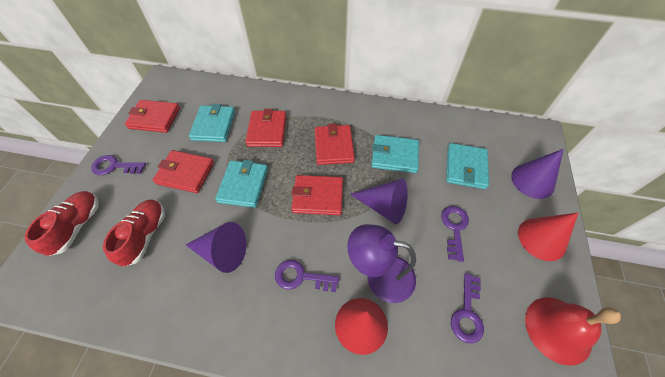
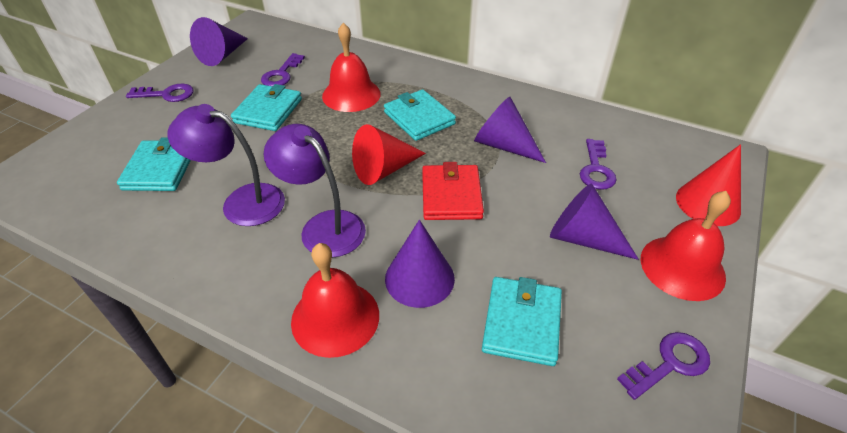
purple cone: [186,222,246,273] [350,179,408,224] [511,149,564,199] = 3 -> [190,17,248,66] [385,220,455,308] [474,97,546,163] [550,184,639,260] = 4
purple lamp: [347,224,416,303] = 1 -> [168,104,285,226] [264,124,366,258] = 2
red bell: [525,297,621,366] = 1 -> [291,243,379,358] [322,23,381,112] [641,191,731,301] = 3
red shoe: [24,191,99,256] [103,200,165,267] = 2 -> none = 0
red wallet: [125,100,180,133] [153,150,214,193] [245,109,286,147] [291,175,343,215] [315,124,355,165] = 5 -> [422,162,484,220] = 1

